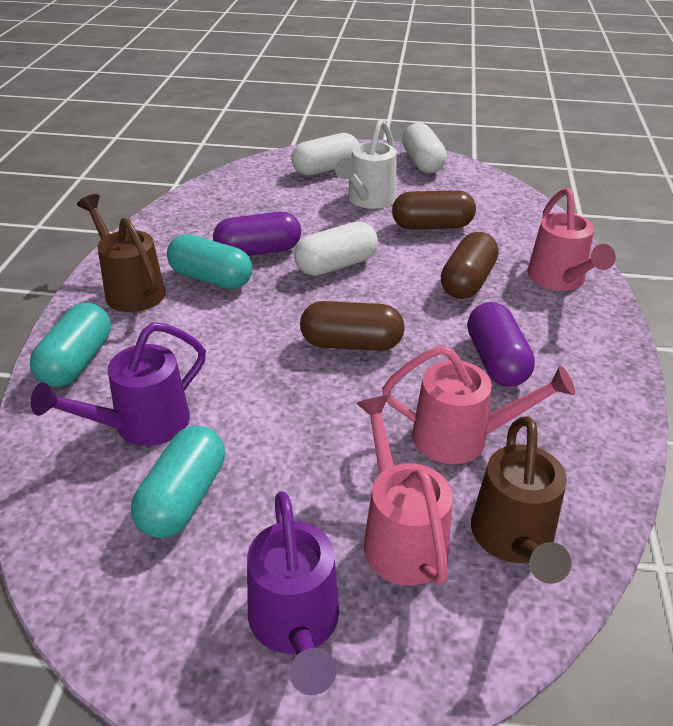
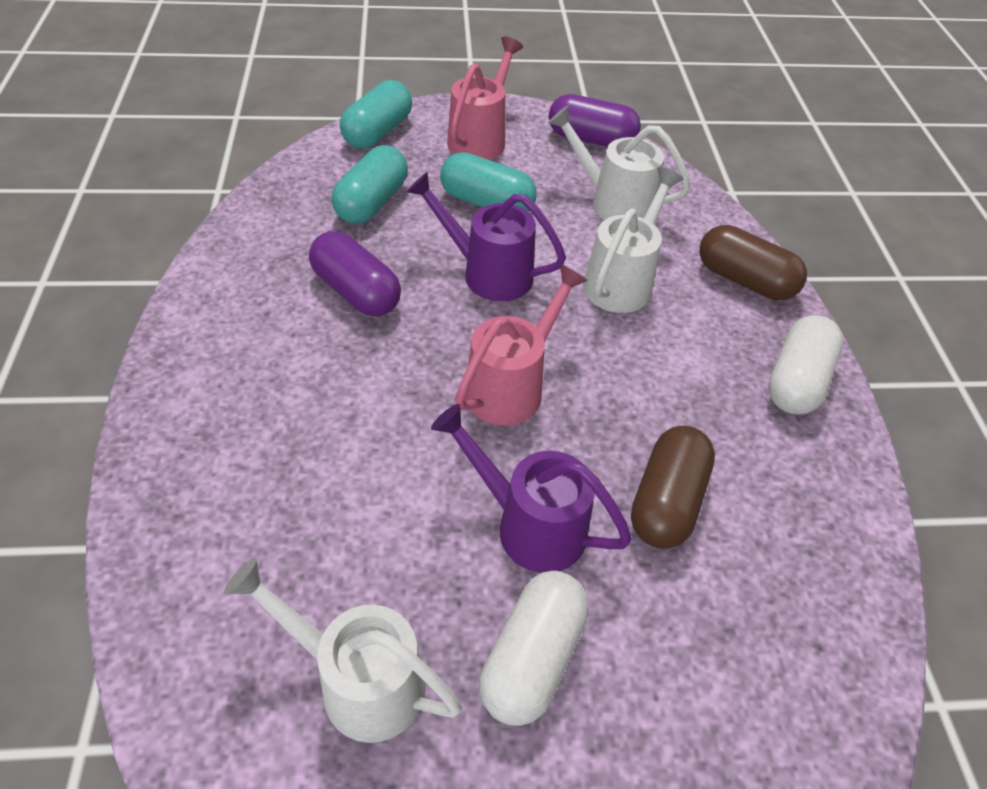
brown capsule: [300,301,405,351] [392,190,476,229] [441,232,499,299] = 3 -> [631,426,715,549] [699,225,807,300] = 2
brown watering can: [77,194,166,312] [471,416,572,584] = 2 -> none = 0
pink watering can: [356,395,453,586] [382,345,575,464] [527,188,616,291] = 3 -> [447,37,523,160] [455,264,588,426] = 2
white capsule: [291,133,359,176] [294,222,378,276] [402,123,447,173] = 3 -> [479,571,589,726] [768,315,843,414] = 2
white watering can: [335,119,397,209] = 1 -> [224,558,462,743] [548,106,690,220] [583,167,683,313] = 3

